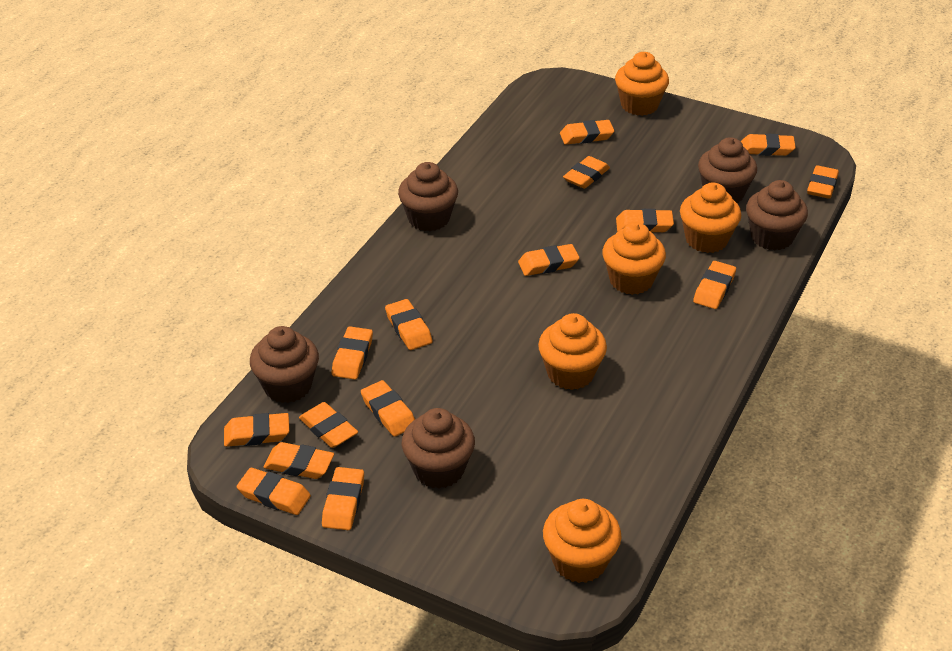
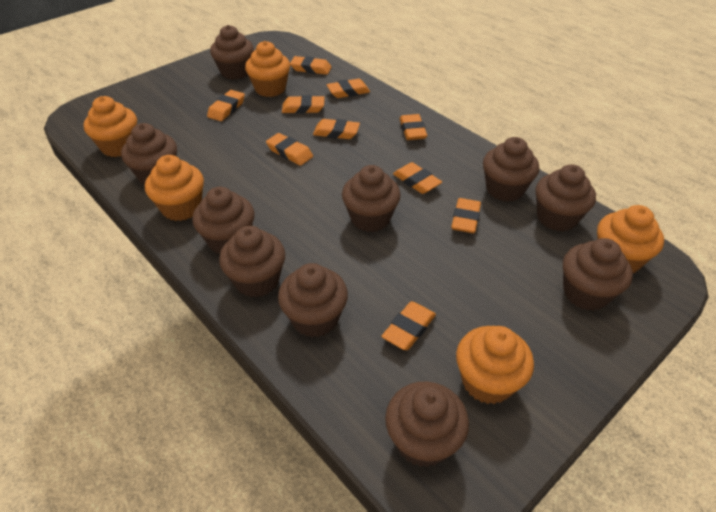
brown cupcake: [250,326,319,403] [398,162,458,231] [402,408,475,489] [698,137,757,203] [746,180,808,250] = 5 -> [121,123,177,185] [192,187,254,254] [210,25,254,80] [219,226,285,297] [278,263,348,337] [342,165,401,232] [385,382,469,467] [483,137,539,202] [535,165,596,232] [563,238,633,311] = 10
orange eraser: [224,413,289,447] [237,468,311,515] [263,442,334,479] [299,402,358,448] [322,467,364,530] [332,326,373,380] [361,380,415,437] [385,299,433,350] [518,244,580,276] [560,120,615,145] [563,156,610,189] [616,209,674,232] [693,261,736,309] [741,133,796,156] [807,165,839,199] = 15 -> [207,90,245,121] [266,133,313,166] [282,95,325,114] [290,56,332,75] [313,119,360,139] [327,78,370,98] [381,301,436,350] [393,162,442,194] [400,114,427,140] [451,198,481,233] = 10

